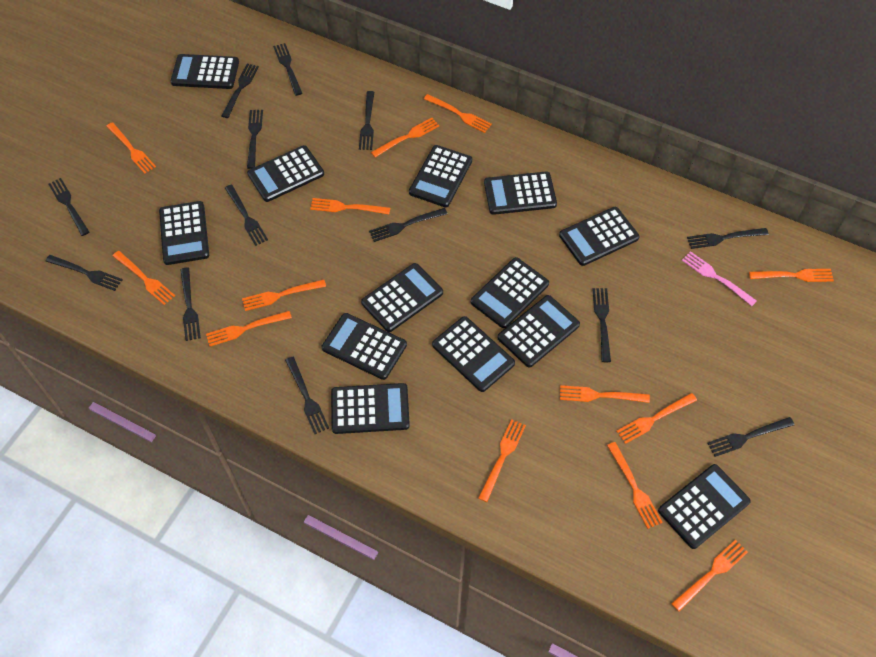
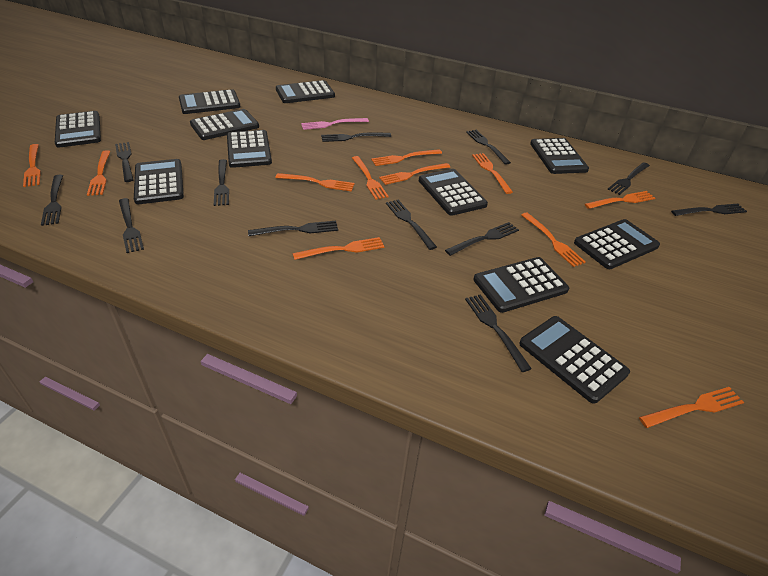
black calculator: [159,201,209,265] [170,54,239,89] [247,145,324,202] [322,313,407,380] [331,383,410,434] [361,263,443,332] [409,145,472,207] [432,316,515,392] [471,257,549,328] [484,172,557,215] [498,295,580,367] [559,207,640,266] [658,464,751,549] = 13 -> [55,111,101,148] [134,159,184,204] [179,89,241,114] [190,109,259,140] [227,130,272,168] [276,80,335,103] [419,169,488,216] [473,257,569,313] [519,316,630,404] [530,138,589,174] [574,219,660,269] = 11
black fork: [45,255,123,291] [49,178,89,236] [180,268,201,341] [222,64,259,118] [225,185,268,246] [247,110,263,169] [273,43,302,96] [285,357,329,434] [359,91,374,150] [369,208,447,242] [592,288,611,362] [687,228,769,249] [708,417,794,457] = 13 -> [41,175,63,226] [115,142,134,182] [119,198,144,253] [214,159,229,206] [248,221,338,236] [321,133,391,142] [386,200,437,250] [445,222,519,256] [465,294,532,372] [466,130,511,165] [607,162,650,195] [671,204,747,216] = 12
orange fork: [106,122,156,174] [113,251,175,305] [206,311,292,346] [242,280,326,311] [310,198,390,214] [371,118,439,157] [424,94,492,133] [478,419,526,502] [560,385,650,403] [607,442,663,529] [616,393,697,444] [671,539,748,611] [749,269,834,282] = 13 -> [23,144,41,187] [87,150,111,196] [275,173,355,191] [292,237,385,260] [352,156,389,200] [371,149,442,166] [379,163,450,185] [472,153,513,194] [521,212,585,267] [585,191,655,209] [639,387,744,428] = 11

